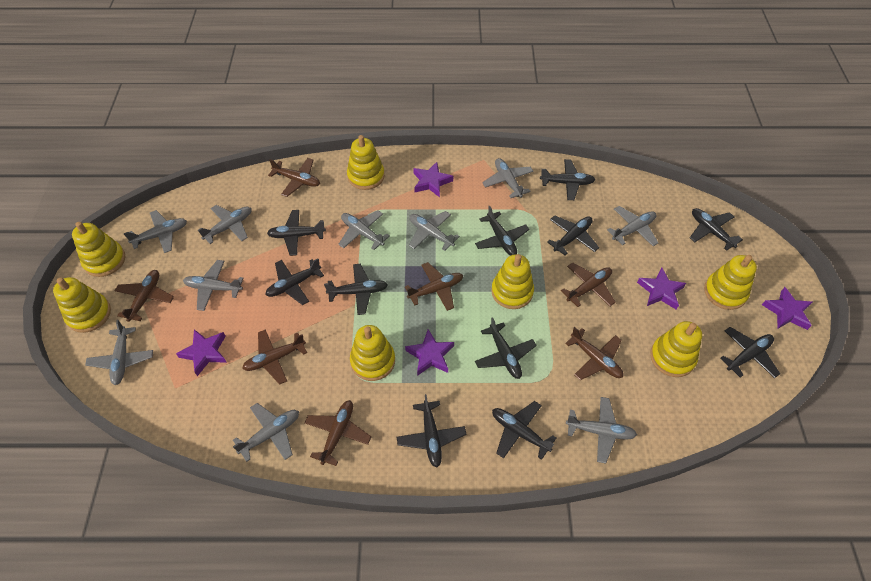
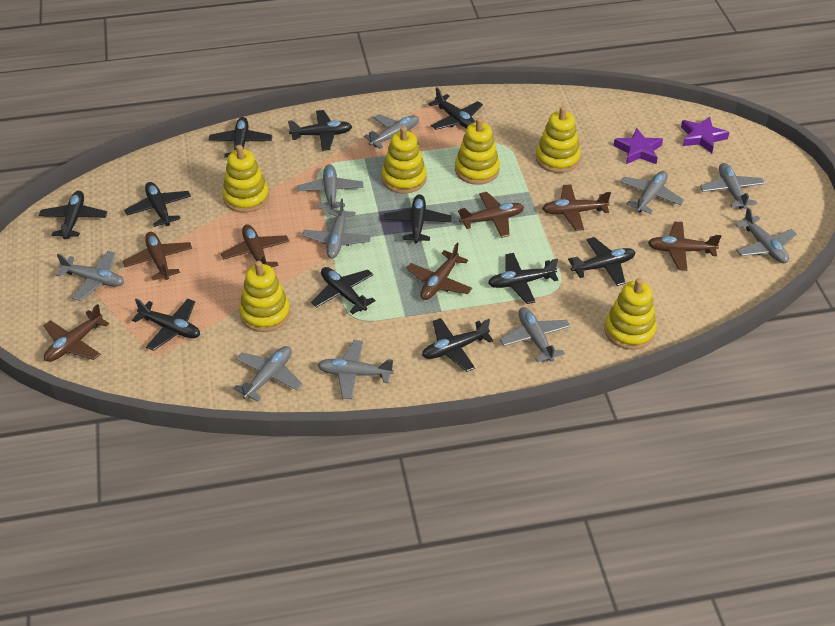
purple star: [176,329,227,376] [405,329,454,376] [413,162,453,197] [637,268,686,309] [762,287,812,330] = 5 -> [613,128,663,164] [681,116,729,153] = 2
yellow stacking toy: [53,277,111,333] [72,222,125,277] [347,135,385,190] [350,325,395,381] [491,254,534,309] [650,321,702,377] [704,255,757,310] = 7 -> [222,145,269,213] [239,261,290,332] [382,126,427,194] [455,117,500,185] [536,106,581,173] [604,278,657,350] = 6

